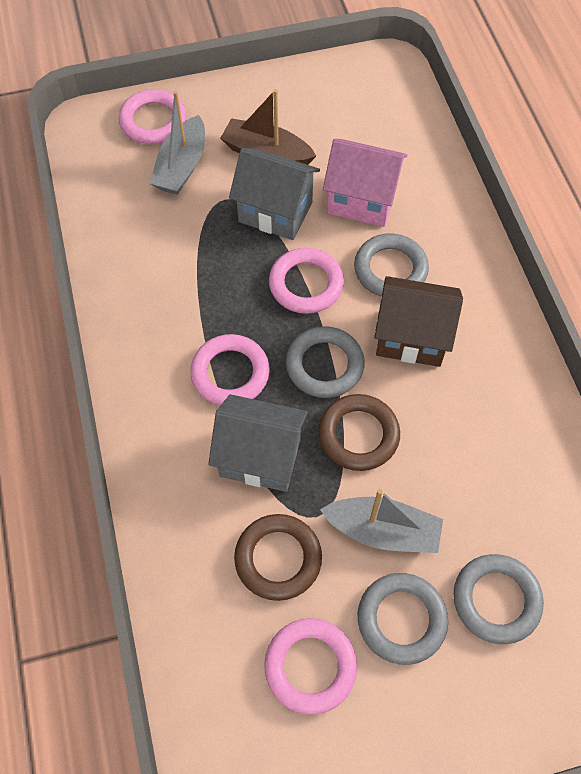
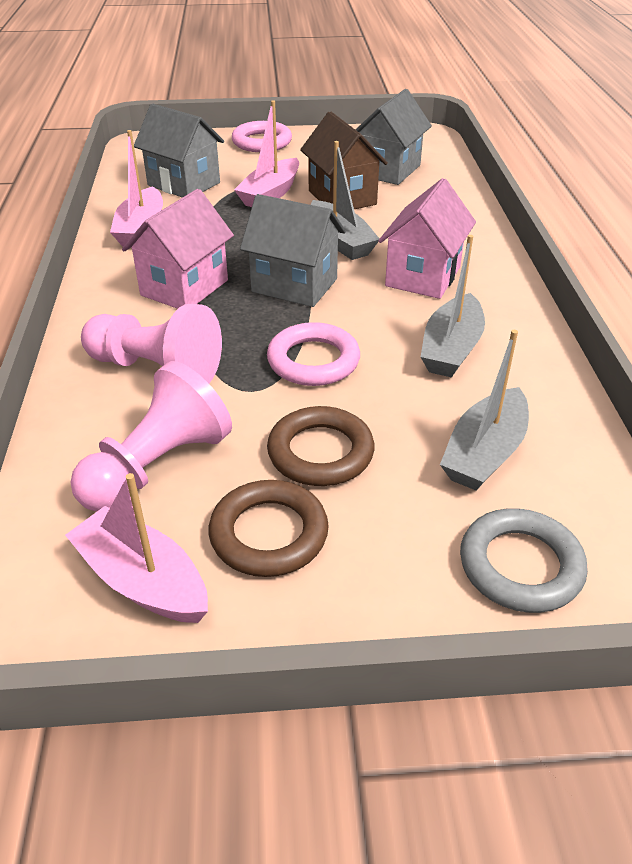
brown boat: [220,89,316,165] = 1 -> none = 0
grey boat: [150,91,205,195] [320,489,443,553] = 2 -> [310,141,380,260] [421,235,485,378] [440,330,529,490] = 3
grey house: [208,394,308,492] [229,148,320,240] = 2 -> [134,104,224,198] [240,194,346,307] [356,89,432,185] = 3
grey ring: [286,326,364,398] [354,233,429,297] [358,573,448,665] [453,554,544,644] = 4 -> [460,508,588,613] = 1
pink boat: none = 0 -> [65,473,208,623] [110,130,163,247] [234,100,299,207] = 3
pink house: [323,139,407,227] = 1 -> [122,189,234,309] [378,178,476,299] = 2
pink pawn: none = 0 -> [70,361,232,512] [81,304,222,383] = 2
pink ring: [119,89,187,144] [190,334,270,406] [264,618,357,715] [269,248,344,314] = 4 -> [232,121,292,152] [267,322,360,386] = 2

